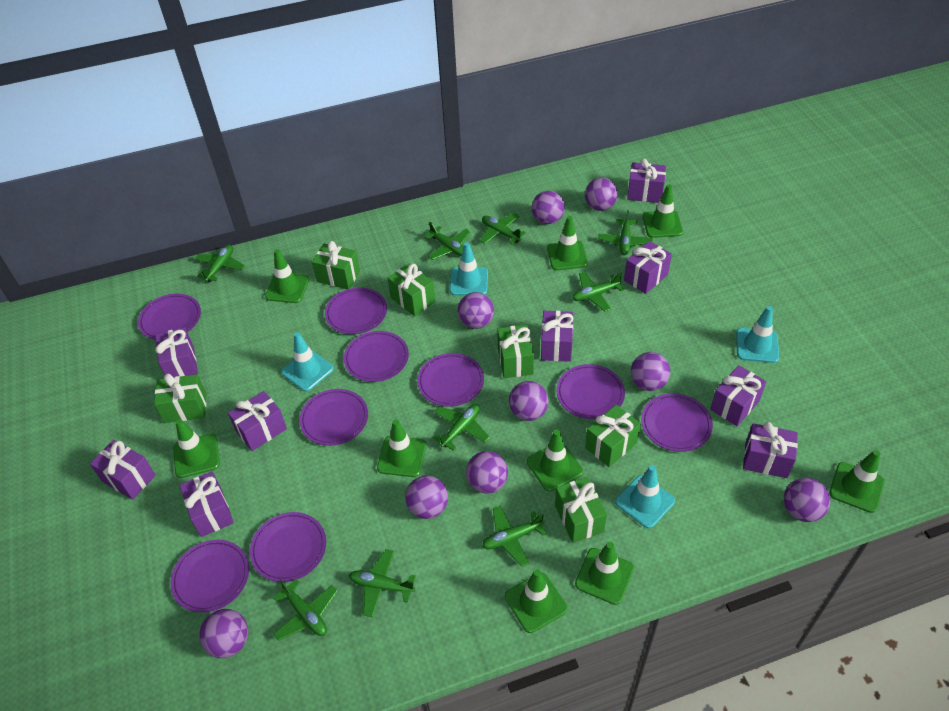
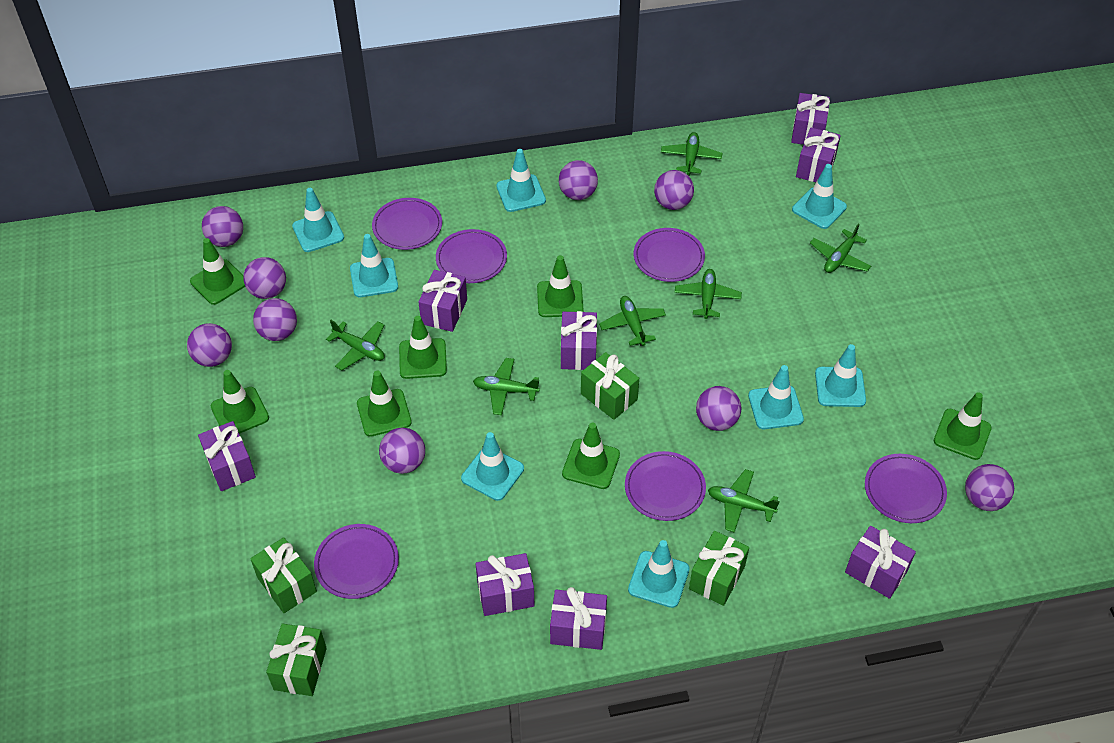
green gift: [154,374,206,423] [312,241,360,289] [388,263,436,316] [497,325,534,378] [555,477,607,543] [585,405,641,467] = 6 -> [250,537,317,613] [266,623,327,696] [581,352,639,420] [689,531,749,606] = 4
green plane: [195,245,245,282] [273,579,337,641] [349,549,416,617] [424,222,470,260] [433,404,490,451] [480,213,526,244] [482,505,547,567] [572,272,624,312] [598,210,653,255] = 9 -> [326,320,385,370] [473,358,540,415] [599,296,666,346] [661,132,722,176] [675,269,742,319] [708,469,780,533] [810,223,871,273] = 7
green traffic cone: [173,419,220,478] [265,249,309,303] [377,419,426,477] [505,569,568,633] [527,430,583,492] [547,216,588,270] [575,542,634,605] [643,184,683,238] [829,450,884,513] = 9 -> [190,238,245,305] [211,370,269,434] [357,371,412,437] [399,316,447,379] [537,255,583,317] [562,423,620,489] [934,392,992,460] = 7
purple gift: [90,440,155,500] [155,327,198,377] [180,471,234,537] [228,391,287,451] [541,311,574,362] [624,241,672,294] [627,158,666,203] [710,365,766,426] [743,422,798,478] = 9 -> [198,421,256,491] [418,270,467,332] [476,553,535,616] [550,587,607,650] [561,311,597,370] [791,93,830,145] [796,127,841,182] [845,526,916,599] = 8
purple plate: [138,294,201,340] [171,540,249,613] [250,512,326,582] [299,389,368,446] [325,287,387,334] [344,331,409,382] [417,353,484,407] [556,364,625,419] [641,393,713,452] = 9 -> [314,524,399,599] [372,198,442,250] [436,229,507,283] [625,451,706,521] [634,228,705,282] [865,454,947,523] = 6
turquoise traffic cone: [281,332,334,392] [450,242,488,296] [615,465,675,528] [736,306,779,363] = 4 -> [292,188,344,252] [350,234,398,297] [461,432,524,501] [496,149,546,212] [628,540,690,608] [748,365,804,429] [792,164,847,229] [815,344,866,407] = 8

